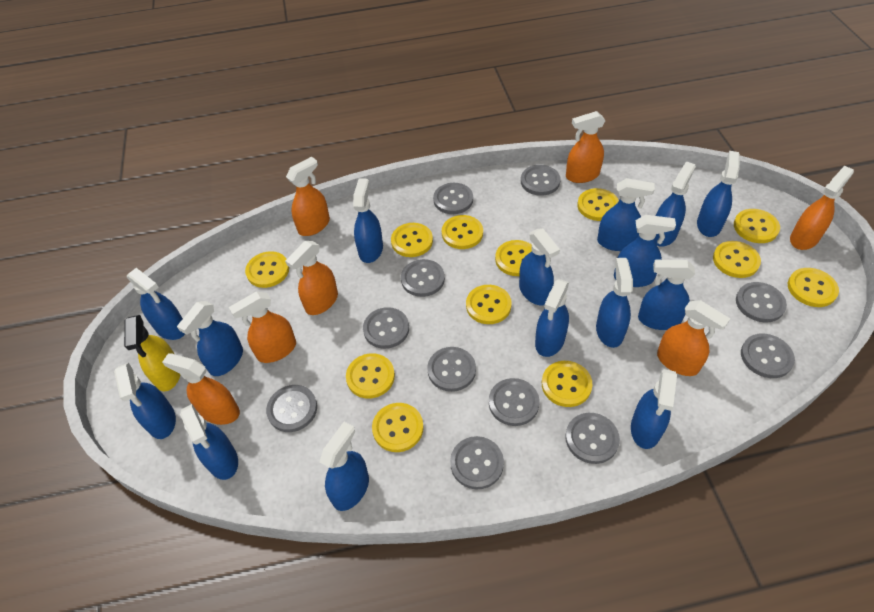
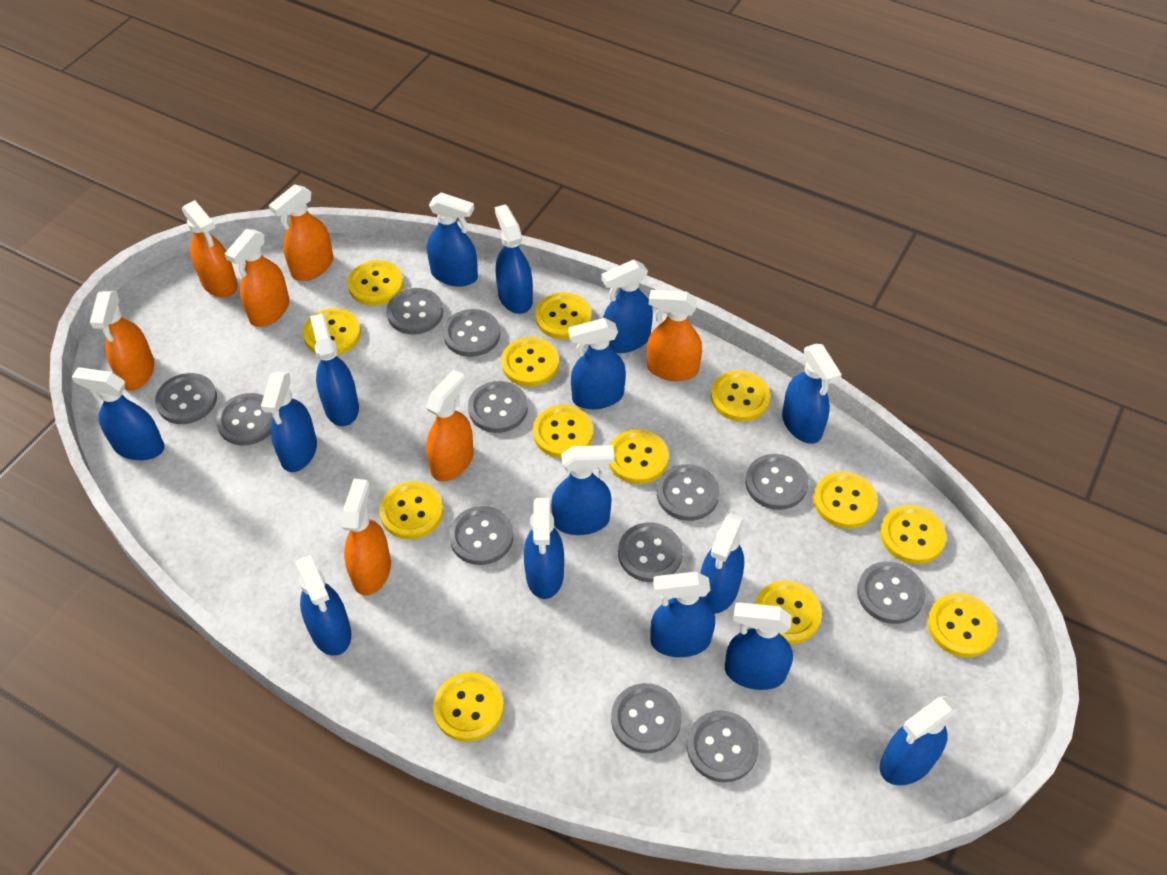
grey button: [266,385,317,432] [363,307,409,349] [401,259,445,297] [427,347,476,392] [433,183,473,214] [450,436,504,489] [489,378,540,426] [521,165,561,196] [565,413,620,464] [736,282,787,323] [741,334,795,378] = 11 -> [155,373,217,424] [216,393,273,445] [386,288,443,335] [443,309,500,357] [449,506,514,565] [468,381,528,433] [611,683,682,753] [618,522,683,582] [657,464,720,521] [687,710,759,782] [745,454,808,510] [857,562,925,624] = 12
yellow button: [245,251,289,288] [346,353,395,398] [372,403,424,452] [391,223,433,257] [442,215,483,249] [466,285,512,324] [495,240,532,276] [542,361,593,407] [577,188,619,221] [713,241,761,278] [734,209,780,243] [788,268,839,307] = 12 -> [303,308,361,355] [347,260,403,306] [379,482,443,539] [433,672,504,742] [501,337,559,387] [533,405,593,458] [535,292,592,339] [609,429,669,484] [711,370,771,421] [755,581,822,644] [814,472,878,529] [880,505,946,564] [927,593,998,658] = 13
yellow spray bottle: [124,315,180,391] = 1 -> none = 0

